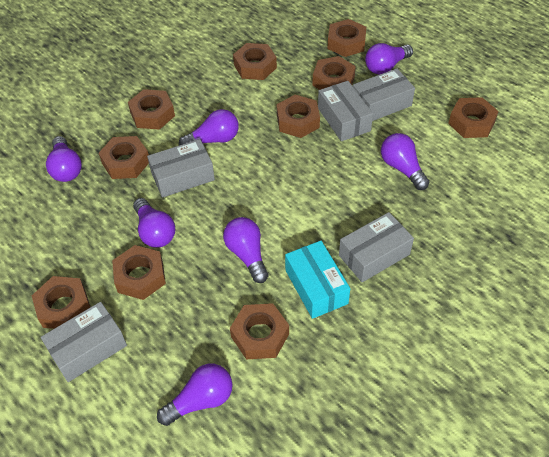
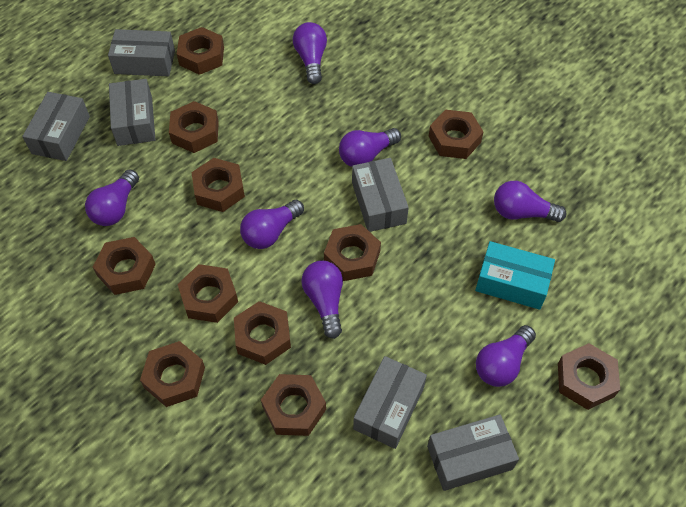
brown nut: [32,276,90,329] [99,136,149,179] [112,245,166,300] [128,89,175,130] [230,303,289,359] [233,43,277,80] [277,95,320,138] [312,56,356,90] [327,19,366,57] [448,97,498,138] = 10 -> [93,237,156,295] [140,341,205,407] [169,101,219,153] [177,27,224,75] [177,264,238,323] [191,158,245,212] [234,301,291,365] [261,374,326,436] [324,224,381,281] [429,110,483,159] [558,343,620,410] = 11
grey box: [41,302,127,382] [147,139,215,198] [318,81,373,141] [339,212,414,282] [353,68,415,121] = 5 -> [22,92,90,161] [108,29,175,76] [109,79,155,146] [352,158,409,232] [353,356,427,449] [427,414,519,491] = 6

